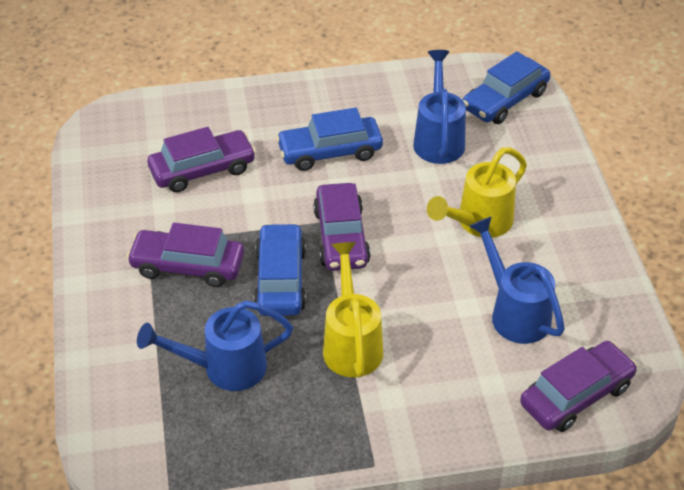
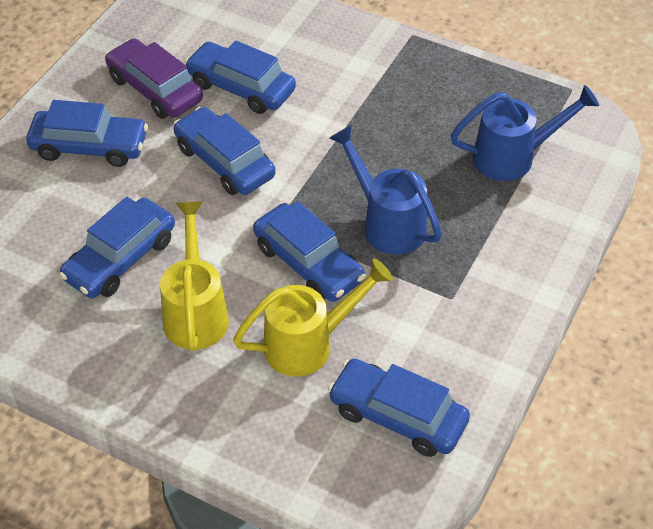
blue car: [253,223,306,316] [276,108,383,171] [463,51,550,124] = 3 -> [26,100,148,167] [59,197,175,298] [173,107,276,195] [184,40,296,114] [253,201,366,302] [328,359,470,457] = 6
blue watering can: [137,300,293,391] [413,50,466,164] [469,216,565,344] = 3 -> [329,125,442,255] [450,85,599,181] = 2
purple car: [126,223,244,287] [147,127,256,193] [313,183,371,271] [520,341,638,432] = 4 -> [105,38,203,119] = 1

